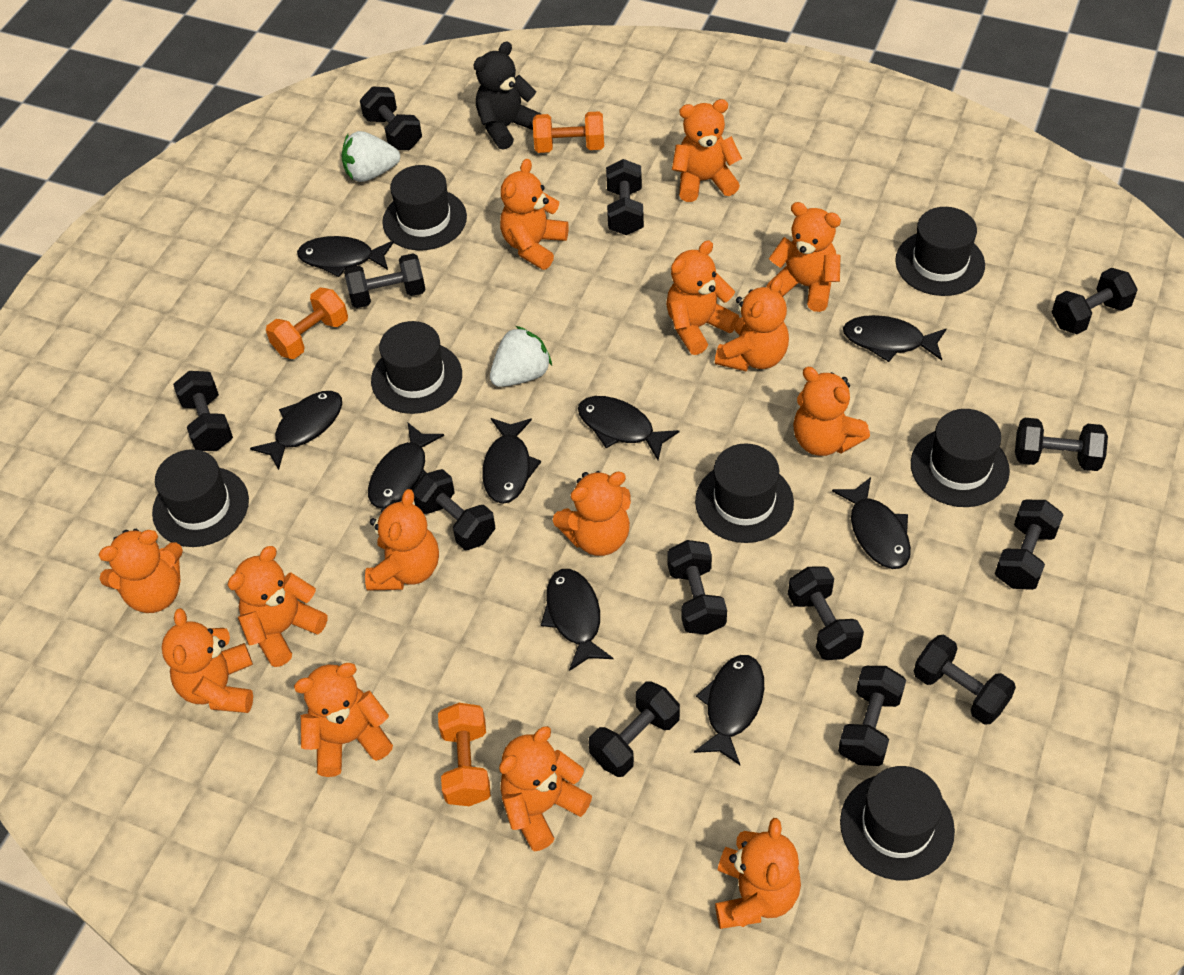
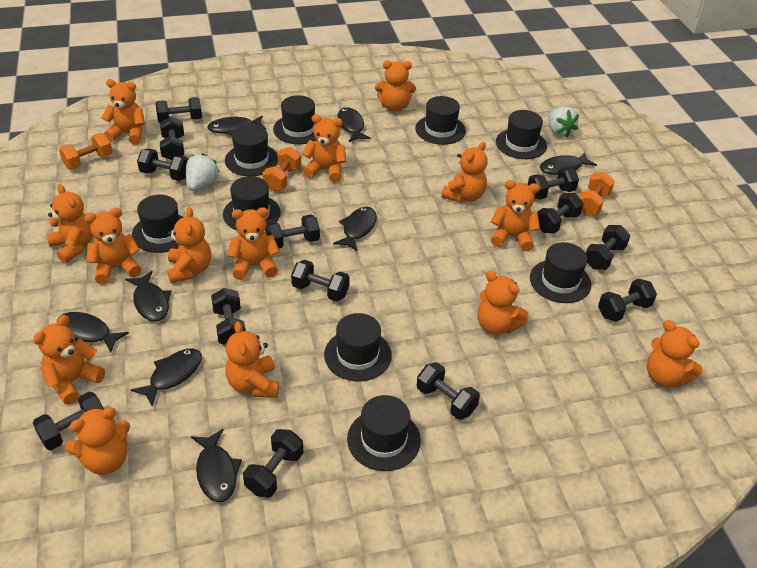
black fish: [250,391,342,470] [297,236,394,277] [368,422,444,508] [482,418,541,504] [541,569,613,671] [578,396,680,460] [694,655,764,765] [832,477,911,569] [843,315,946,362] = 9 -> [57,312,129,353] [125,271,172,322] [131,349,202,406] [191,429,242,502] [207,116,266,135] [333,207,377,251] [337,107,371,142] [540,152,597,175] = 8
black hat: [152,449,249,547] [371,321,462,414] [382,165,467,250] [695,443,794,543] [840,766,955,880] [895,207,985,296] [911,409,1010,507] = 7 -> [132,195,183,253] [223,176,281,230] [225,125,278,176] [273,95,316,144] [324,313,392,381] [347,395,421,471] [415,96,466,145] [496,110,547,159] [530,242,591,303] = 9
black teddy bear: [474,41,541,150] = 1 -> none = 0

